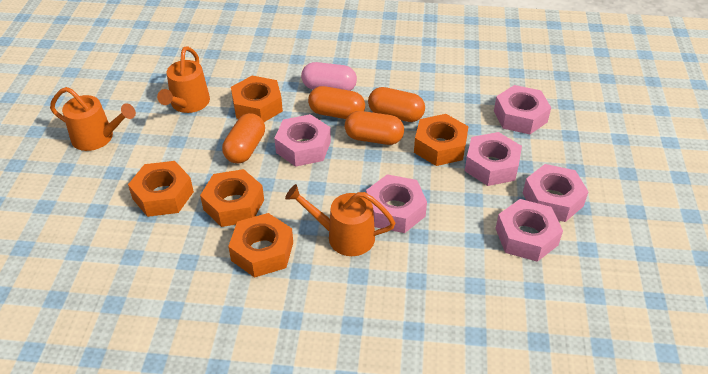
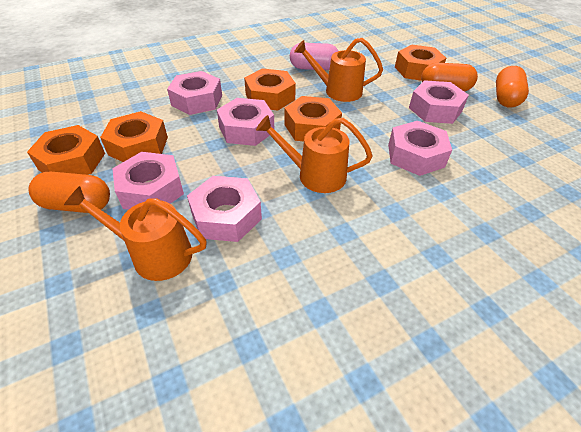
orange capsule: [222,113,265,164] [308,86,365,119] [345,111,404,145] [368,87,425,122] = 4 -> [28,171,110,213] [421,63,478,92] [496,66,529,108] = 3

